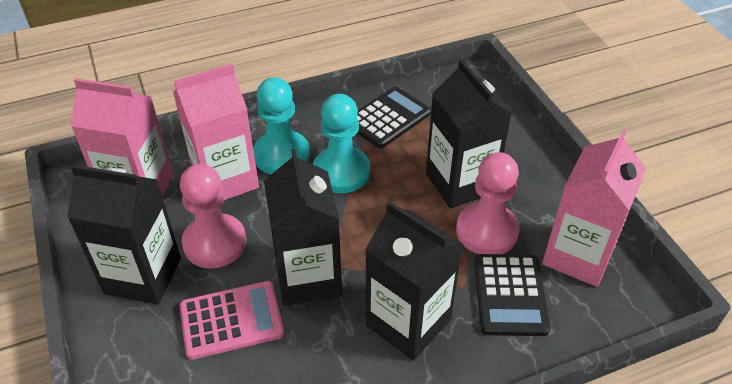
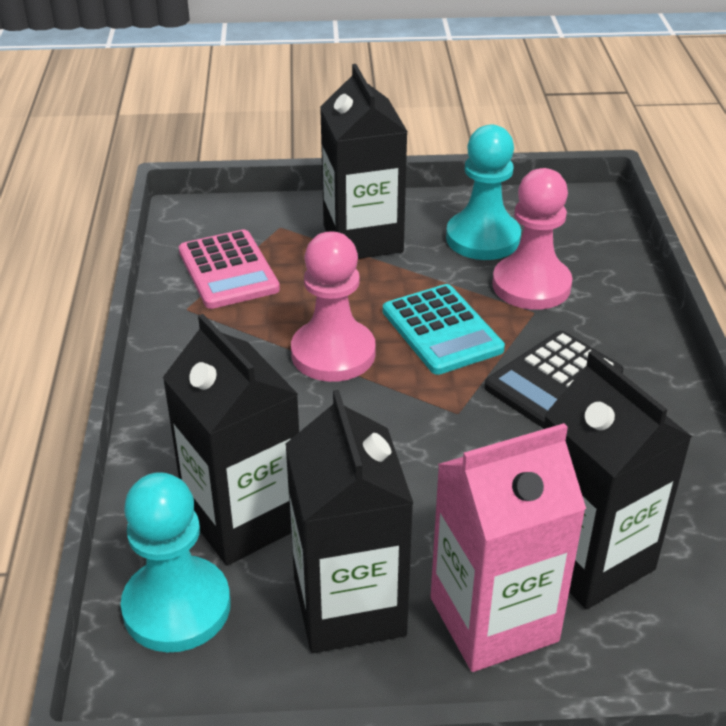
black calculator: [357,87,431,148] [475,254,550,336] = 2 -> [484,331,623,428] = 1
pink carton: [71,78,173,196] [173,64,259,200] [542,130,647,287] = 3 -> [431,423,586,672] = 1
turquoise calculator: none = 0 -> [383,284,505,375] = 1

